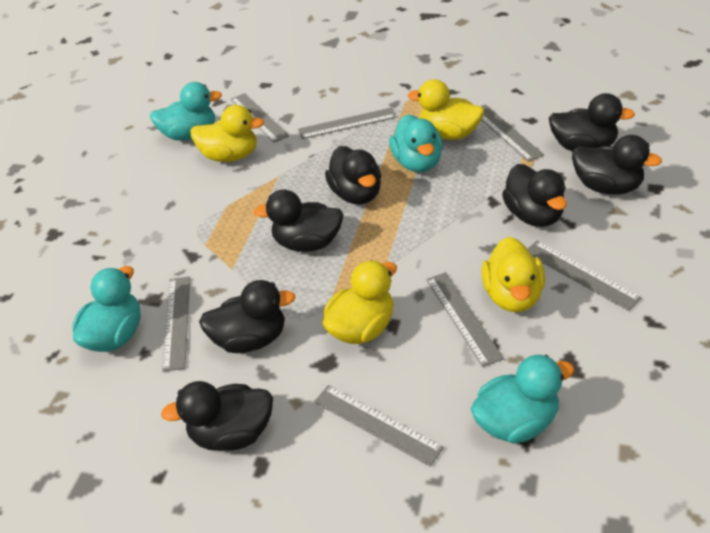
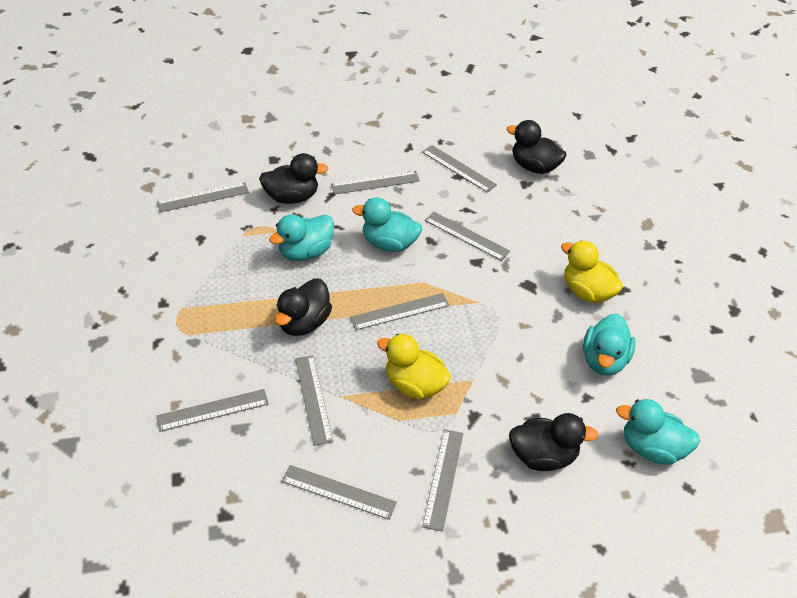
black duck: [161,381,273,451] [199,280,296,353] [253,189,344,252] [325,146,381,205] [502,164,567,227] [548,93,635,151] [572,135,662,195] = 7 -> [259,153,328,204] [275,279,332,336] [506,120,567,174] [509,413,598,471] = 4
grey ruler: [162,276,190,372] [231,93,289,143] [298,108,396,139] [314,385,444,467] [426,272,504,367] [481,104,544,162] [528,241,642,311] = 7 -> [156,389,269,432] [157,182,249,212] [281,465,397,520] [295,355,333,446] [331,171,420,195] [350,293,449,330] [422,145,497,193] [422,429,463,532] [425,212,510,261] = 9
yellow duck: [190,105,264,162] [323,260,397,344] [408,79,484,140] [482,237,545,312] = 4 -> [377,334,451,399] [561,241,623,303] = 2

